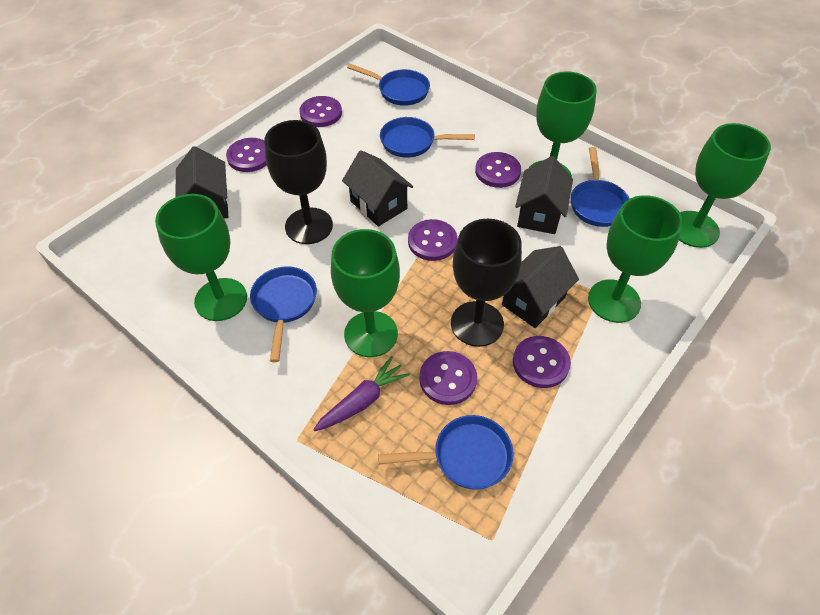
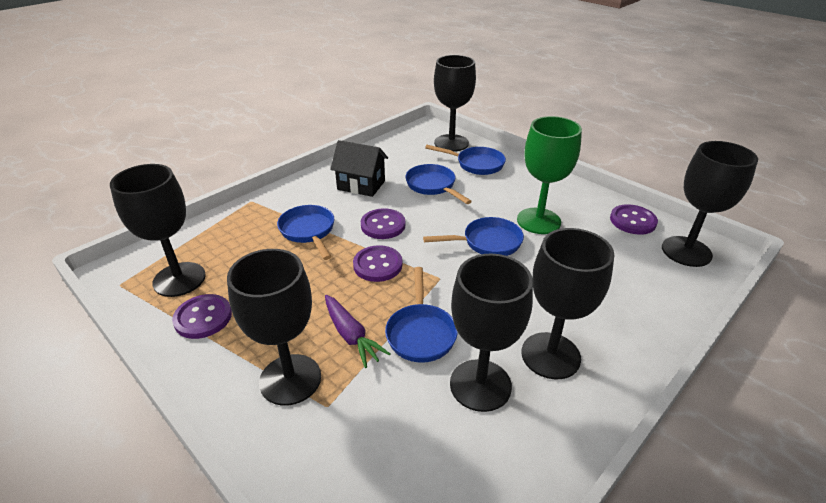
black goblet: [265,120,333,244] [451,219,522,347] = 2 -> [110,164,206,297] [227,249,321,406] [434,55,476,152] [450,254,533,412] [521,228,615,379] [662,141,758,267] = 6
black house: [176,146,229,219] [342,150,413,226] [502,246,579,328] [515,156,573,234] = 4 -> [330,140,388,197] = 1
green goblet: [155,194,247,321] [331,229,400,357] [529,71,597,177] [588,195,683,323] [679,123,771,248] = 5 -> [517,116,582,234] = 1
purple button: [226,138,267,172] [299,96,342,127] [408,219,457,261] [419,351,477,405] [475,152,521,188] [513,336,571,388] = 6 -> [172,294,232,339] [353,245,402,282] [361,208,405,239] [610,204,658,235] = 4

